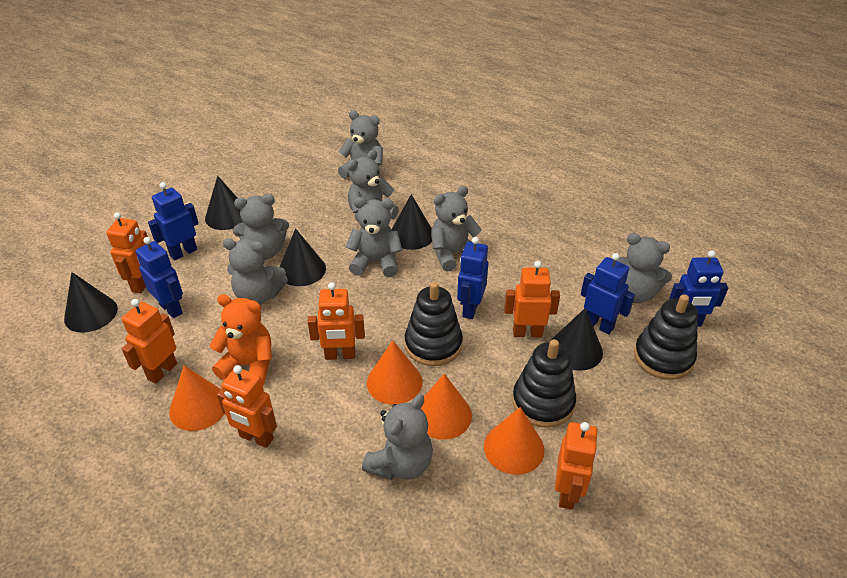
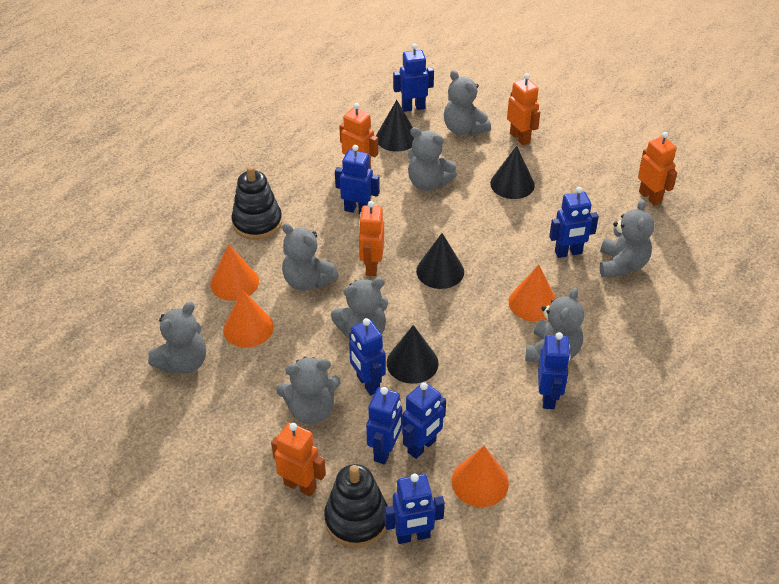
black cone: [64,272,118,333] [205,176,243,230] [280,228,326,286] [392,194,432,250] [552,308,603,371] = 5 -> [376,100,414,152] [387,325,439,384] [416,233,464,289] [490,146,535,199] = 4
black stacking toy: [405,282,463,366] [512,339,576,428] [634,294,698,380] = 3 -> [231,166,282,240] [324,464,388,548] = 2
blue robot: [136,237,183,318] [148,182,199,261] [457,237,488,319] [581,253,635,334] [669,250,728,327] = 5 -> [335,145,380,214] [349,318,386,395] [366,387,402,464] [384,474,445,544] [393,43,434,112] [402,382,446,459] [538,332,571,409] [549,187,599,258] = 8
orange robot: [106,212,148,293] [122,299,177,384] [217,365,277,448] [308,282,365,360] [504,261,560,337] [555,422,598,510] = 6 -> [271,423,326,497] [339,103,378,169] [359,201,384,276] [507,73,540,146] [638,132,677,206] = 5
orange teddy bear: [210,294,272,385] = 1 -> none = 0

